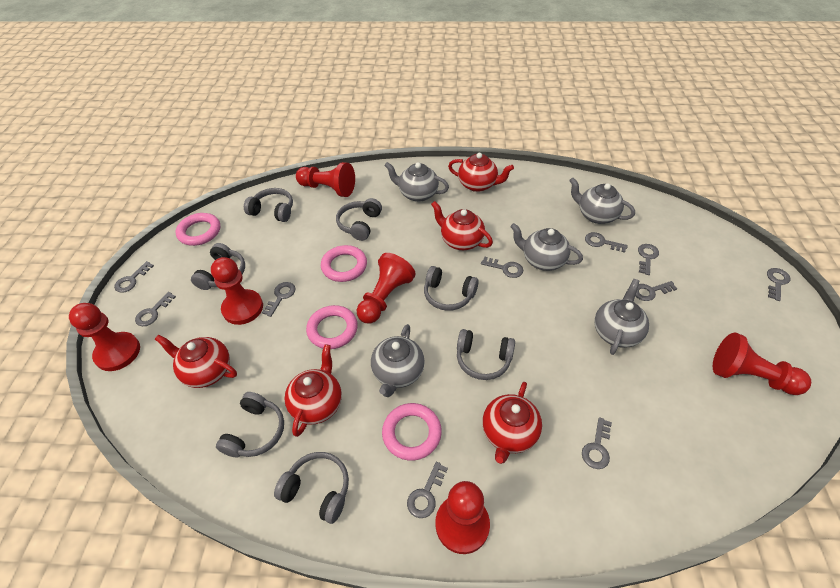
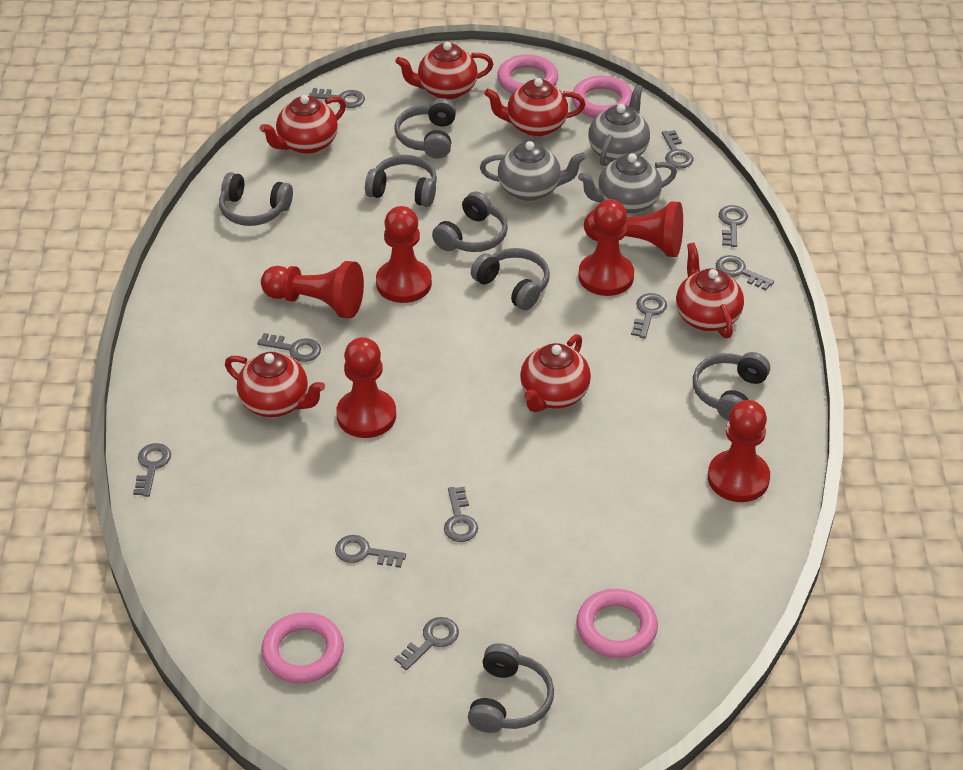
grey teapot: [371,324,425,397] [384,162,449,202] [510,223,583,271] [569,178,635,224] [594,279,649,355] = 5 -> [480,141,586,201] [578,153,677,214] [588,84,650,166] = 3
red teapot: [155,334,237,388] [284,344,342,437] [431,201,493,250] [448,153,514,192] [482,382,542,464] = 5 -> [225,352,325,417] [260,95,346,154] [395,42,493,100] [484,78,586,137] [520,334,591,412] [676,243,744,338] = 6

